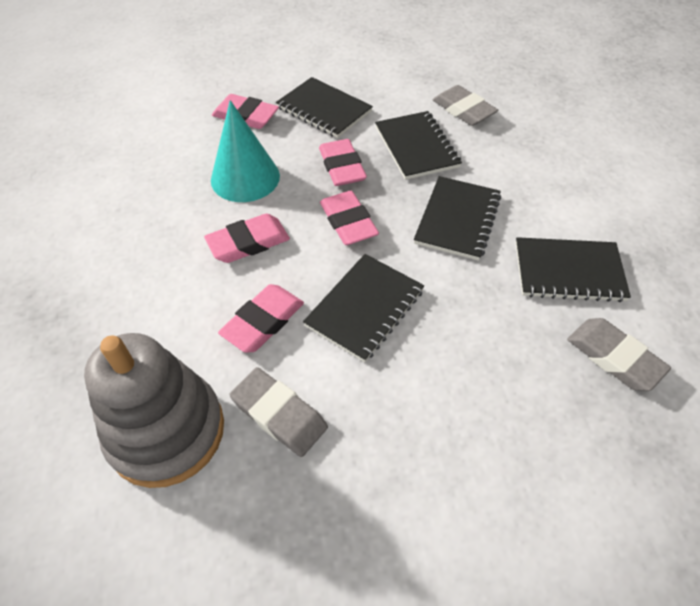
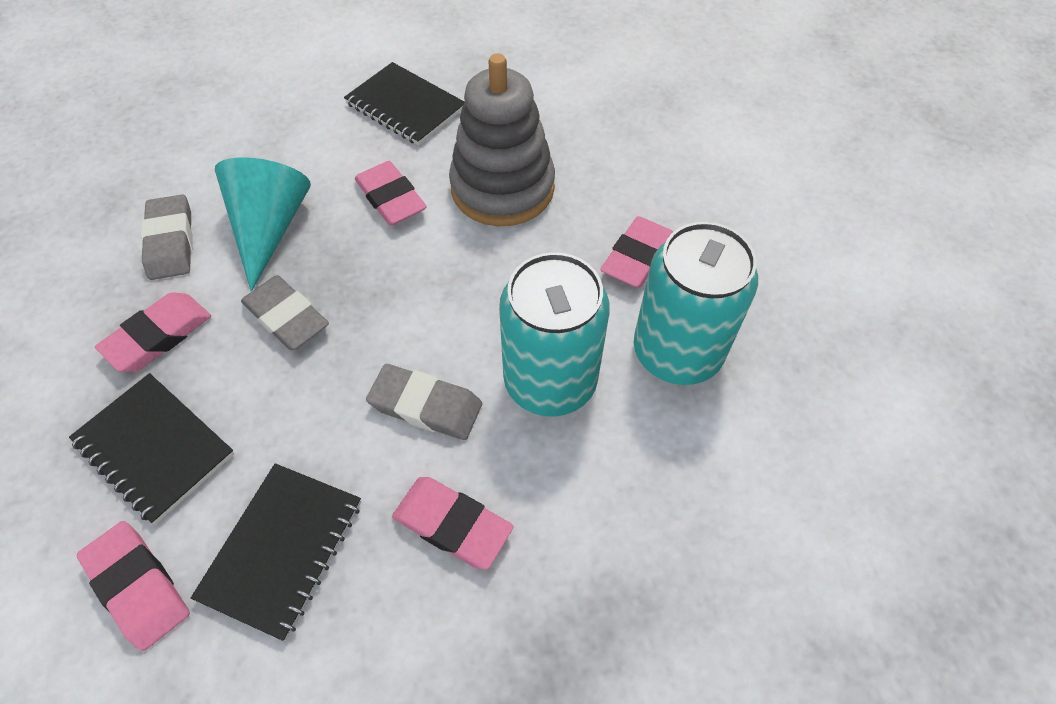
black notebook: [276,77,373,138] [303,254,424,362] [375,111,462,180] [414,176,501,261] [515,237,631,302] = 5 -> [69,373,235,524] [191,463,361,641] [344,62,464,146] = 3
turquoise can: none = 0 -> [499,252,610,417] [634,222,758,385] = 2

